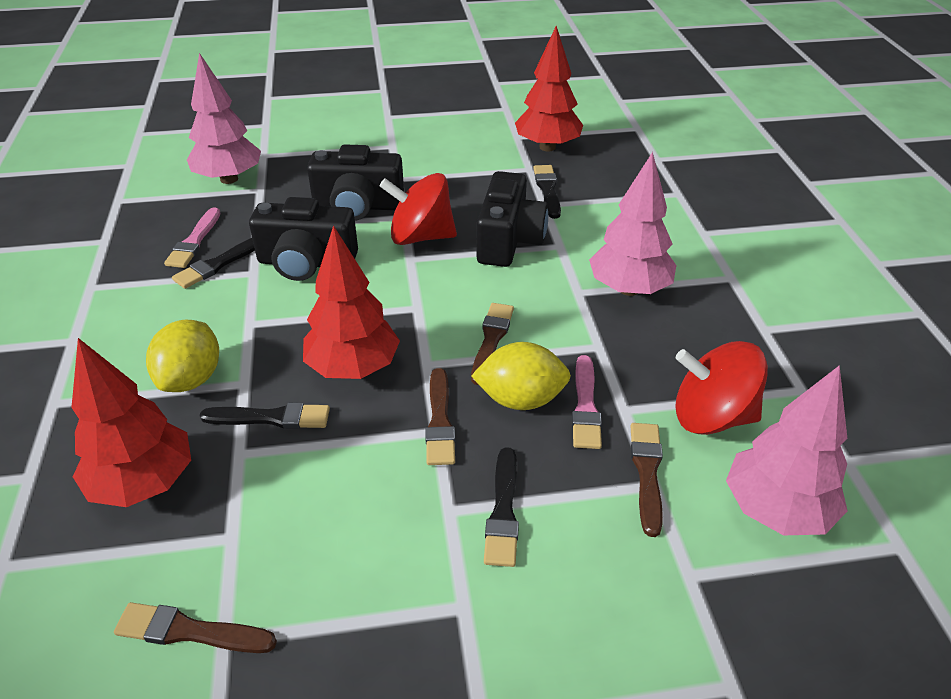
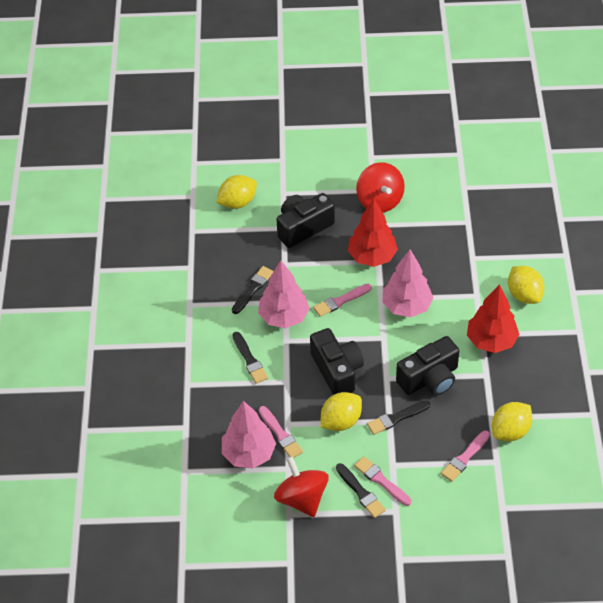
brown brush: [114,602,277,653] [425,368,455,465] [471,303,514,385] [630,423,663,537] = 4 -> none = 0
pink brush: [164,207,220,268] [572,355,602,449] = 2 -> [259,406,303,458] [313,284,372,317] [354,456,411,506] [441,431,490,482] = 4
red tree: [71,338,191,507] [303,225,400,379] [515,26,583,151] = 3 -> [348,199,398,267] [467,284,520,353] = 2
yellow lemon: [146,320,219,392] [471,342,571,410] = 2 -> [216,175,257,209] [320,392,362,431] [492,402,532,441] [508,266,545,304] = 4

